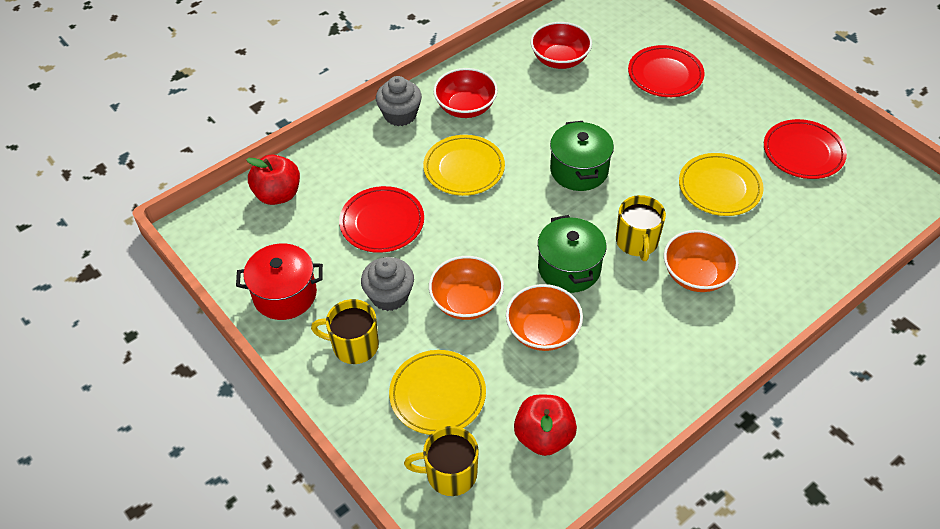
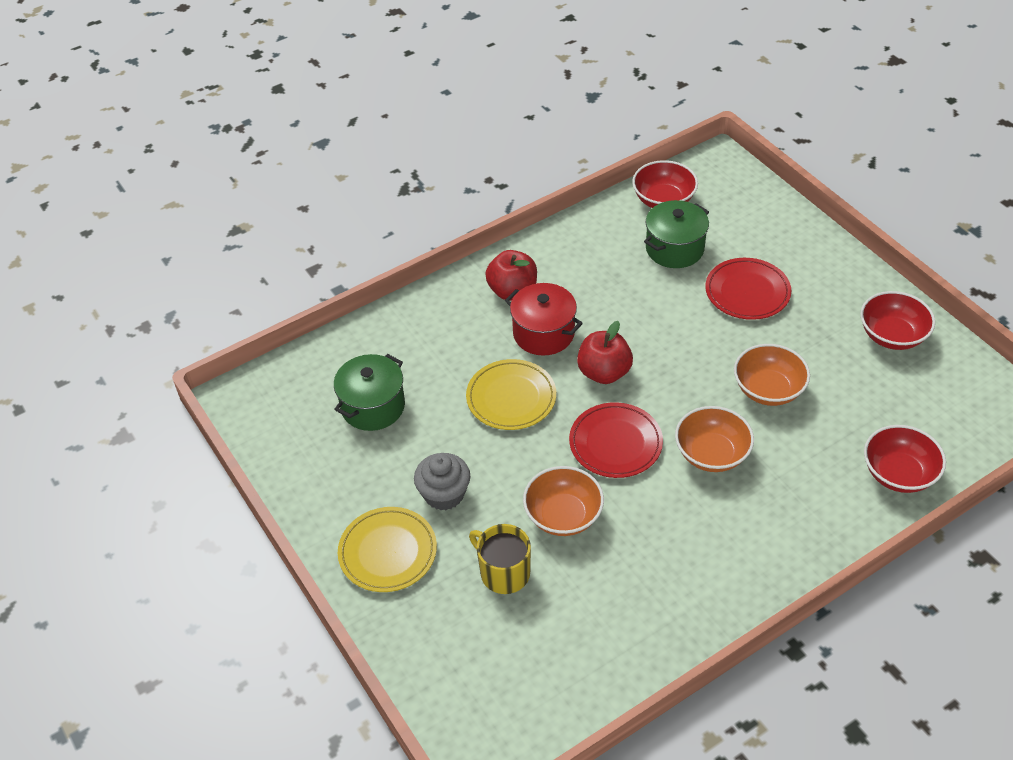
grey cupcake: [361,257,414,311] [376,76,422,126] = 2 -> [414,453,470,510] = 1
red bowl: [433,68,498,118] [530,22,592,69] = 2 -> [632,160,698,208] [860,291,935,350] [864,425,946,493] = 3
red plate: [339,186,424,253] [628,45,705,97] [764,119,847,179] = 3 -> [569,402,663,478] [705,258,791,320] = 2
yellow mug: [311,299,379,364] [404,426,479,496] [616,195,666,261] = 3 -> [469,524,531,594] = 1
yellow plate: [389,350,486,435] [423,135,505,196] [679,153,764,216] = 3 -> [338,507,437,592] [466,359,556,430] = 2

